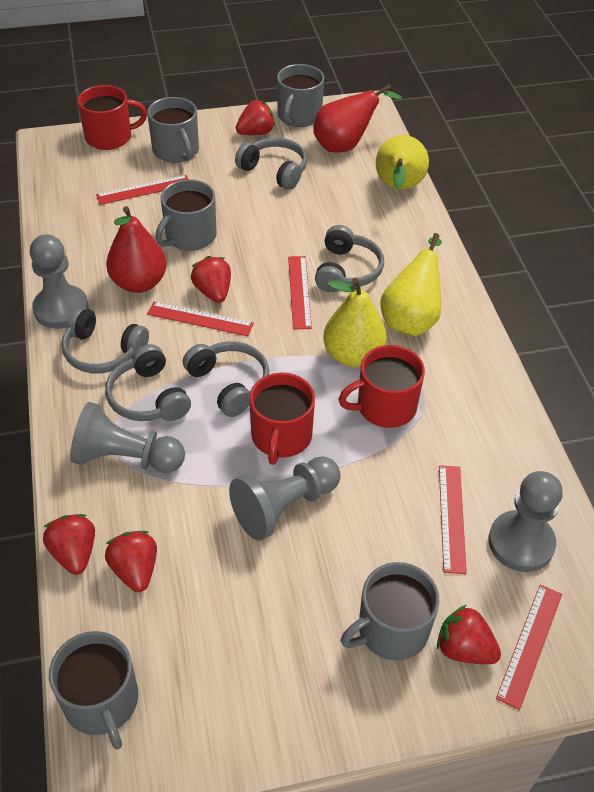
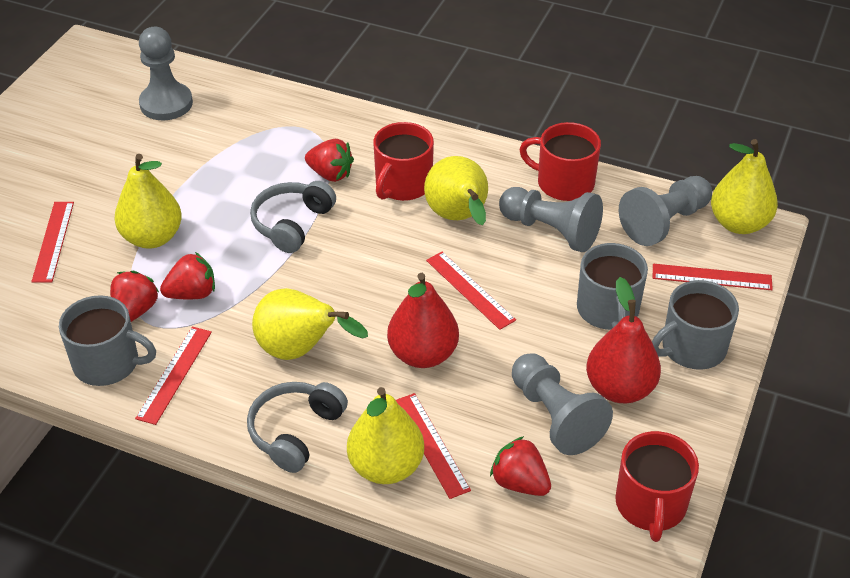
grey headphones: [61,306,149,374] [105,344,191,421] [183,341,269,417] [235,137,307,190] [315,225,384,292] = 5 -> [247,382,348,473] [250,181,336,253] = 2
grey mug: [49,631,138,750] [147,97,199,163] [156,179,217,251] [277,64,324,127] [341,562,440,660] = 5 -> [59,295,156,386] [577,243,648,330] [652,280,739,370] = 3
red strawberry: [43,514,95,575] [105,531,157,592] [191,256,231,303] [236,100,275,135] [437,605,501,664] = 5 -> [110,270,160,322] [160,252,215,299] [305,139,354,182] [490,436,551,496] = 4
yellow pear: [323,278,387,367] [376,135,429,190] [381,233,442,336] = 3 -> [115,154,182,249] [252,288,368,360] [347,387,424,484] [424,156,488,225] [711,139,778,234] = 5

